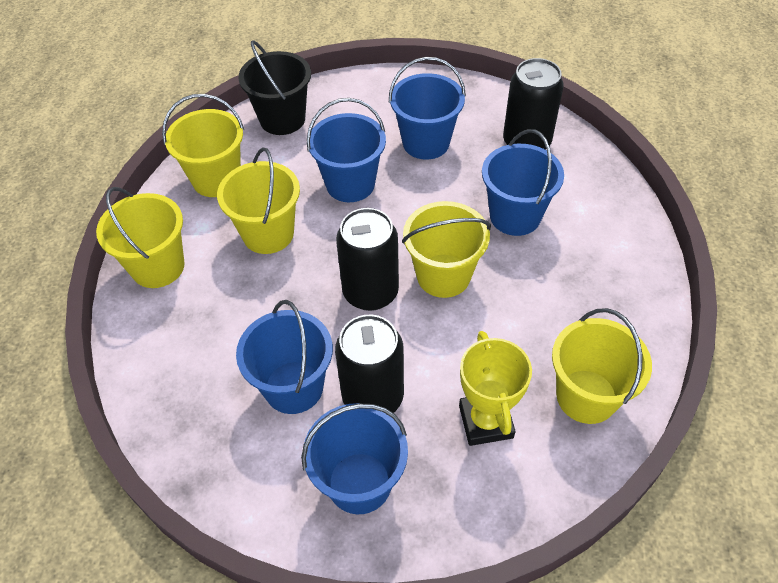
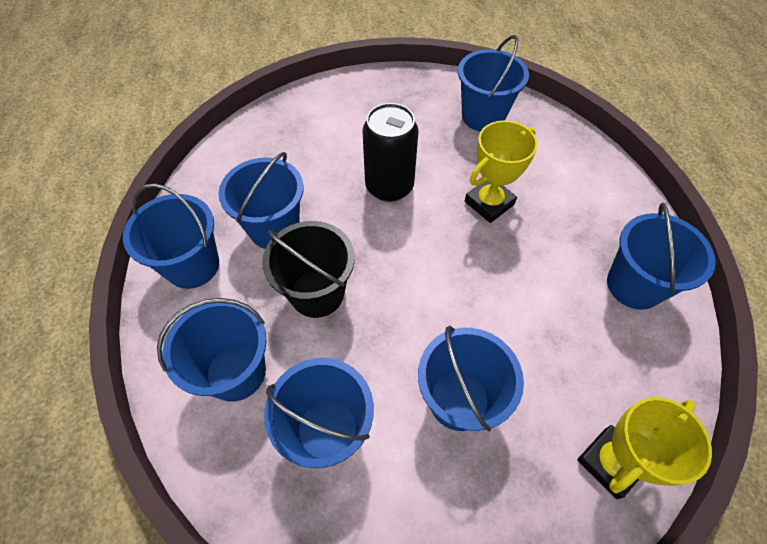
black can: [335,315,404,413] [336,208,399,311] [503,58,564,150] = 3 -> [362,103,419,202] = 1
blue bucket: [236,300,333,414] [301,403,408,514] [307,98,386,202] [389,57,466,160] [482,129,564,236] = 5 -> [123,183,219,289] [157,298,267,402] [219,152,304,249] [264,358,374,468] [418,326,524,432] [458,35,529,132] [607,203,716,310] = 7
yellow bucket: [96,187,185,288] [162,94,244,197] [217,147,300,254] [402,201,491,298] [552,308,652,424] = 5 -> none = 0
yellow trophy: [459,331,532,446] = 1 -> [465,120,538,223] [577,397,712,499] = 2

